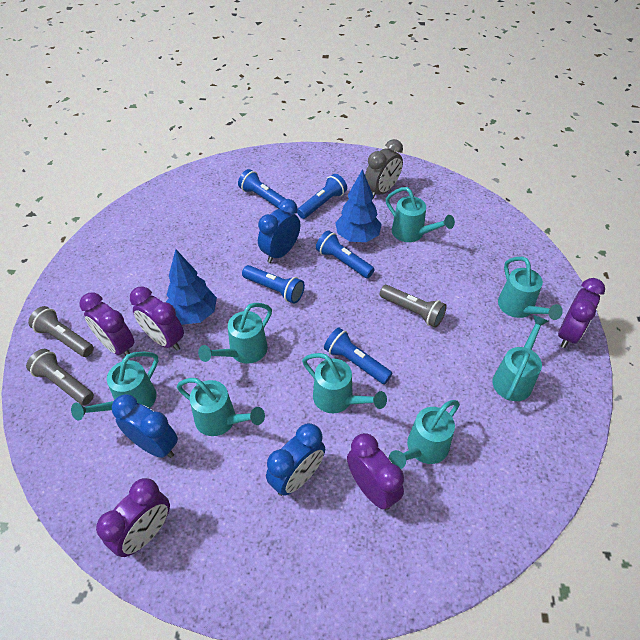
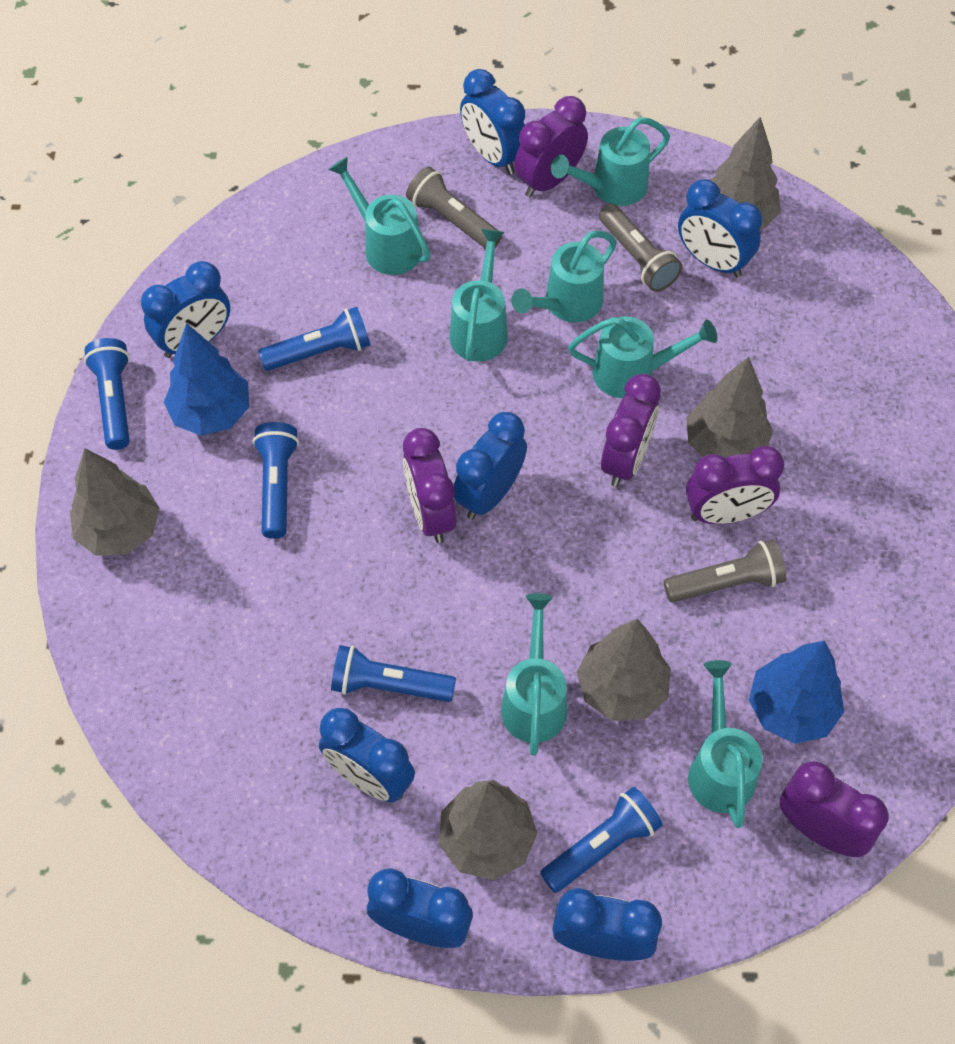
blue clock: [112,394,178,458] [258,199,300,263] [266,423,325,496] = 3 -> [141,261,230,358] [319,708,415,803] [367,868,473,948] [454,412,527,520] [460,69,525,175] [553,888,662,961] [678,179,762,277] = 7
grey clock: [365,139,403,198] = 1 -> none = 0
grey tree: none = 0 -> [70,448,160,556] [439,780,538,880] [577,619,671,721] [686,357,773,457] [709,117,781,229] = 5
turquoise watering can: [71,352,158,420] [177,378,265,436] [198,303,272,364] [302,353,387,413] [386,187,455,242] [389,400,460,469] [493,315,548,401] [498,257,563,320] = 8 -> [328,157,430,275] [449,229,508,362] [501,593,567,756] [511,230,617,322] [551,117,670,206] [568,316,717,398] [688,660,763,828] = 7

